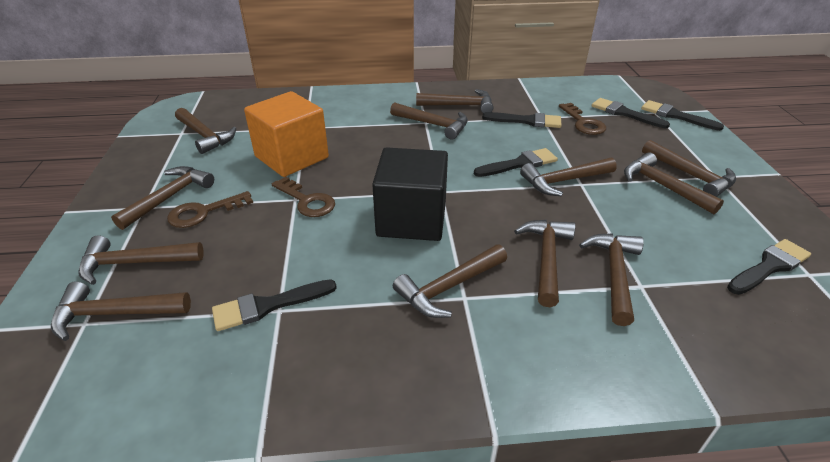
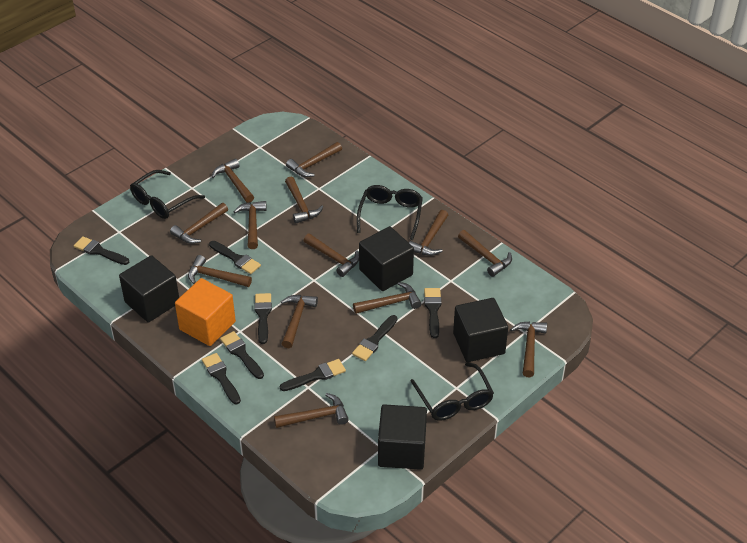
black brush: [212,279,337,331] [474,148,558,177] [482,112,562,128] [592,98,670,128] [641,100,724,131] [727,239,811,295] = 6 -> [74,236,129,265] [202,353,241,405] [209,241,261,274] [220,331,264,379] [254,293,272,344] [280,359,346,391] [352,315,398,361] [424,288,442,338] = 8
black cube: [372,147,448,241] = 1 -> [119,255,179,322] [359,226,414,291] [378,404,427,470] [453,298,508,362] = 4
black glasses: none = 0 -> [130,170,205,219] [357,185,423,240] [410,362,494,421] = 3
brown hammer: [51,281,191,341] [78,235,203,285] [111,166,214,230] [175,108,236,154] [390,102,468,140] [393,244,507,318] [416,89,493,113] [514,220,575,307] [520,158,617,196] [579,234,644,326] [624,152,724,214] [642,140,736,197] = 12 -> [170,203,228,244] [188,255,252,287] [212,159,254,203] [233,201,267,249] [274,393,349,428] [281,295,318,348] [285,177,323,224] [286,142,342,177] [304,234,359,277] [353,282,422,314] [409,210,448,256] [458,230,512,277] [510,322,547,377] = 13
brown key: [167,191,253,228] [272,176,335,217] [559,103,606,135] = 3 -> none = 0

